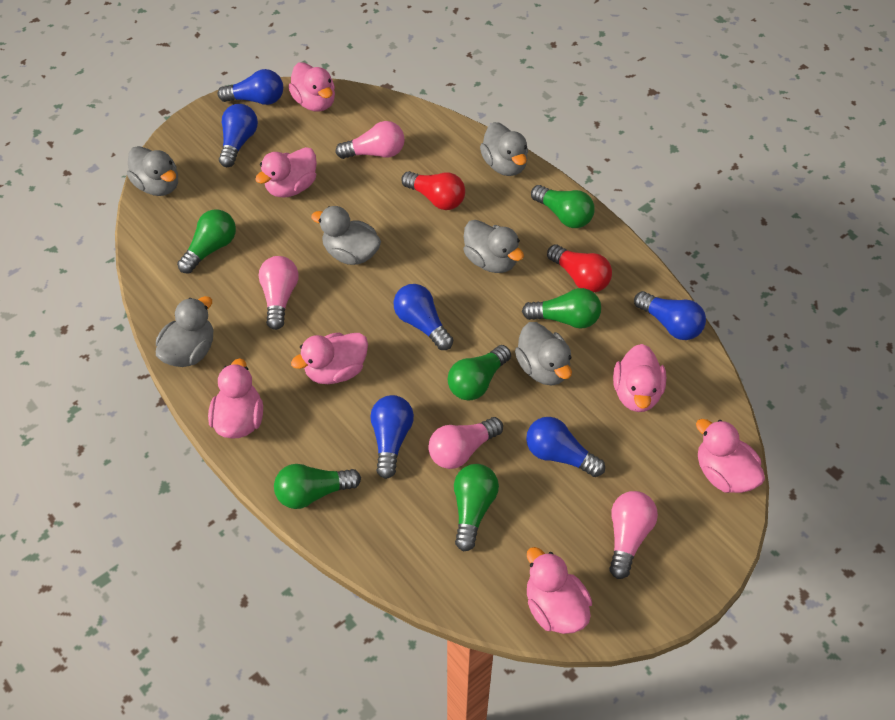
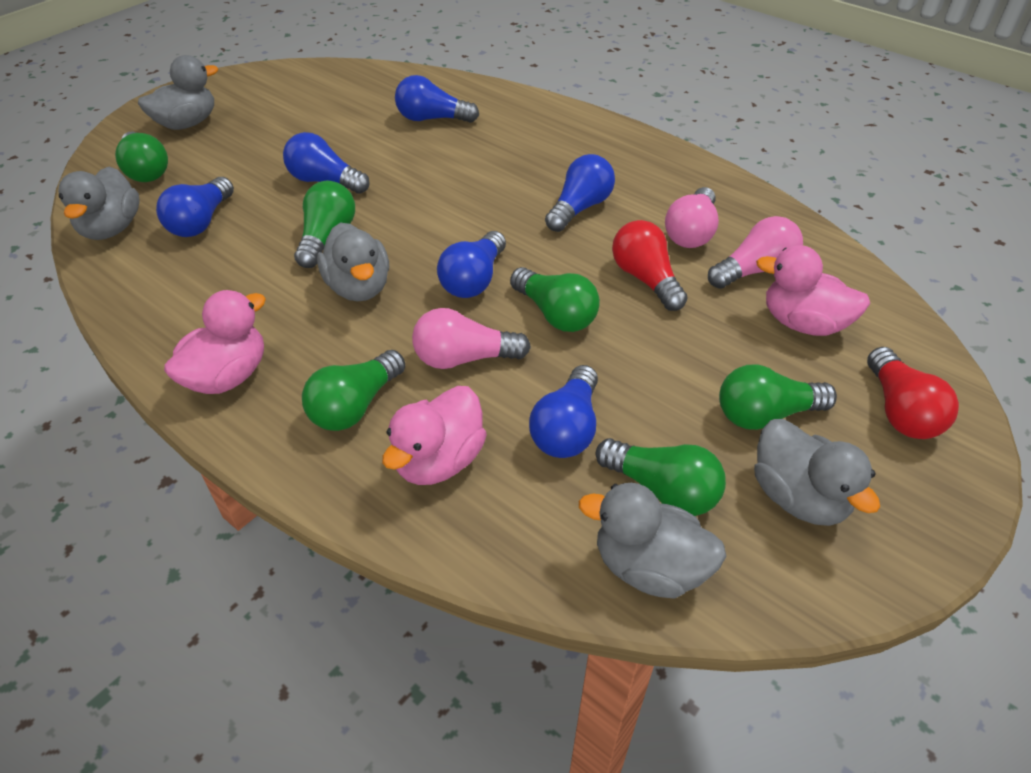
grey duck: [127,146,178,196] [156,296,213,367] [311,206,381,265] [463,220,524,273] [480,122,528,176] [515,322,572,386] = 6 -> [58,167,140,240] [138,55,218,130] [317,222,389,301] [579,483,727,599] [754,419,880,526] = 5
pink duck: [208,358,263,439] [255,147,317,198] [288,62,335,112] [291,332,368,384] [527,547,592,634] [613,344,666,412] [696,419,765,493] = 7 -> [164,290,266,394] [382,386,487,485] [756,245,870,336] = 3
pink light bulb: [258,256,298,330] [335,121,405,159] [428,417,503,469] [609,491,658,579] = 4 -> [412,308,531,369] [665,187,719,248] [708,216,803,289] = 3

